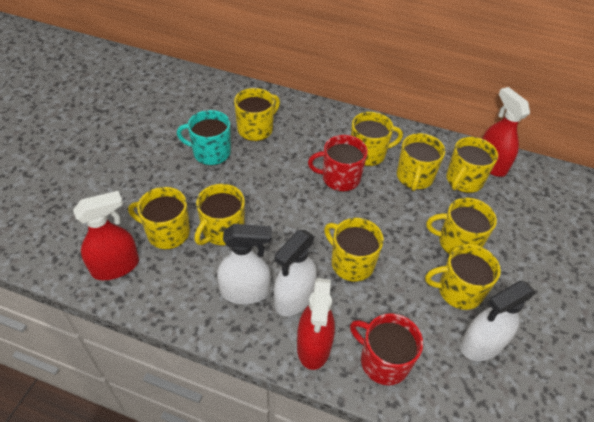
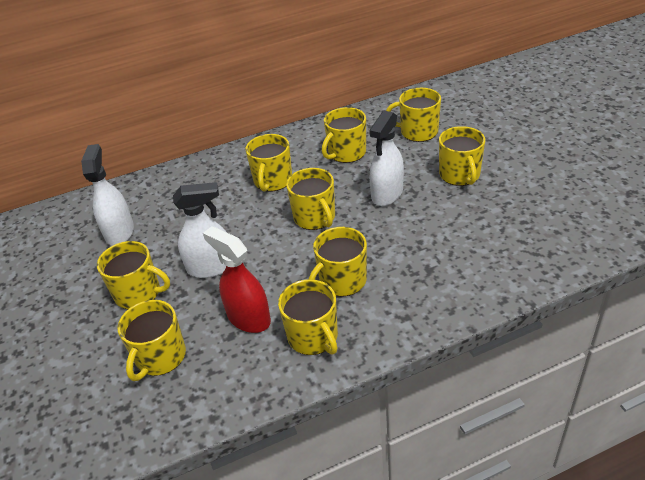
red mug: [308,135,368,192] [350,313,423,385] = 2 -> none = 0
red spray bottle: [73,191,139,280] [297,278,335,370] [482,87,530,177] = 3 -> [203,226,271,333] = 1
turquoise mug: [177,110,231,166] = 1 -> none = 0

